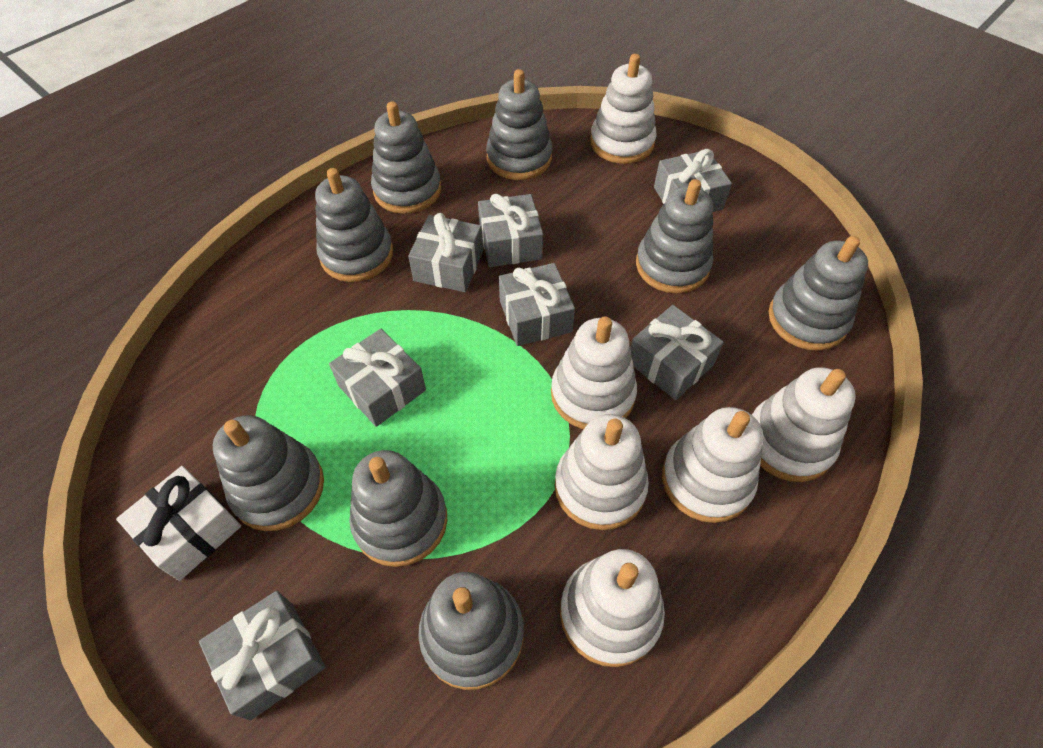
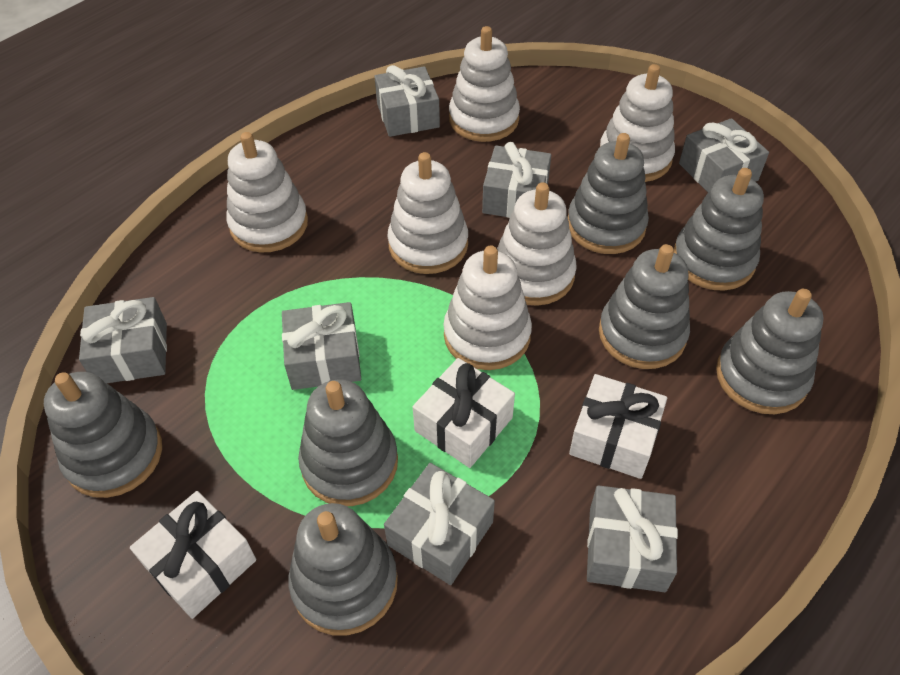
grey stacking toy: [213,415,324,531] [315,168,393,282] [349,450,447,567] [371,102,441,214] [418,572,524,690] [486,69,552,180] [636,179,713,294] [768,236,868,351] = 8 -> [44,372,162,498] [289,503,398,636] [298,380,398,506] [568,133,649,254] [599,244,690,369] [674,168,764,290] [716,288,824,414] = 7
white gift: [116,466,241,581] = 1 -> [130,491,256,619] [413,358,515,468] [569,374,667,479] = 3

